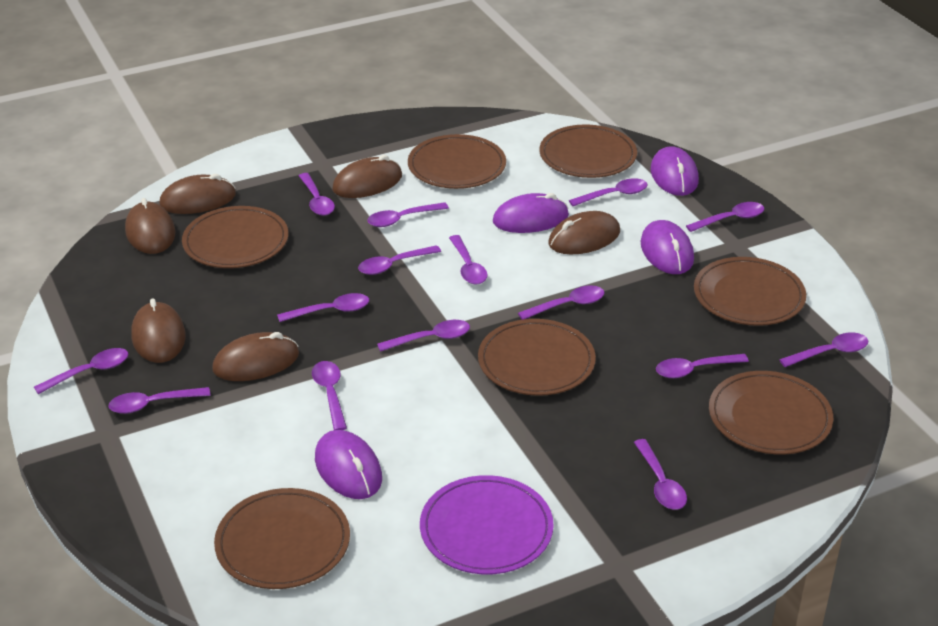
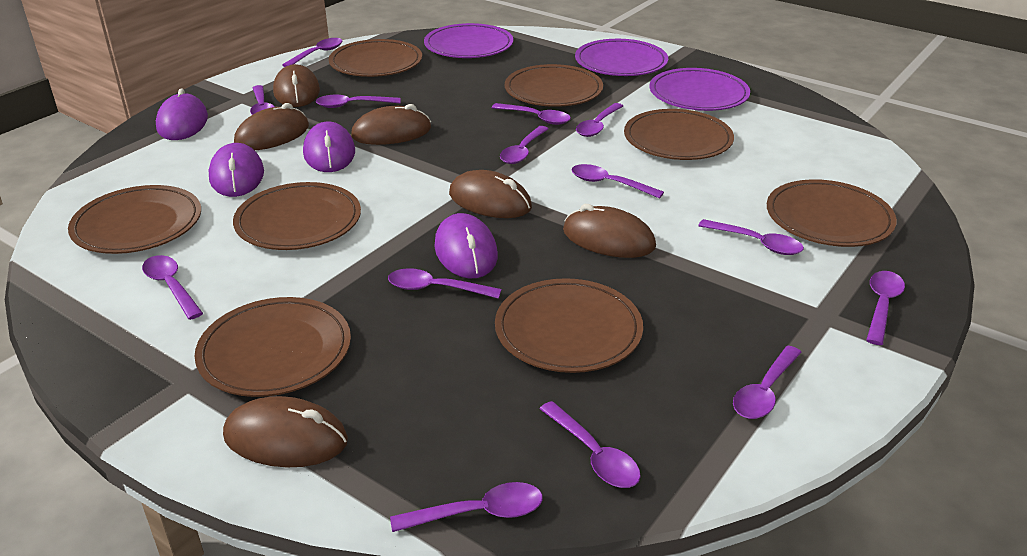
brown plate: [182,206,288,268] [214,488,350,589] [408,134,506,189] [478,319,596,396] [539,124,637,178] [694,257,806,326] [709,371,833,454] = 7 -> [68,185,201,254] [195,297,351,397] [233,182,361,250] [329,39,422,77] [495,278,643,373] [505,64,603,107] [624,109,734,160] [767,179,897,247] = 8
purple plate: [420,475,554,575] = 1 -> [424,23,513,58] [575,39,668,76] [650,68,750,111] = 3
purple spoon: [34,348,128,394] [108,387,211,414] [277,293,369,322] [299,173,335,216] [312,361,347,430] [358,245,441,275] [367,202,449,227] [377,320,470,352] [449,235,488,284] [518,285,605,320] [569,178,648,206] [634,439,687,510] [656,354,749,378] [686,202,764,232] [779,333,868,367] = 15 -> [142,255,203,320] [250,85,275,115] [282,38,342,67] [316,95,401,108] [388,268,502,299] [390,482,543,532] [492,103,571,125] [500,126,549,164] [540,401,641,488] [571,164,664,199] [576,103,623,137] [698,219,804,255] [733,346,802,419] [866,271,905,345] = 14

